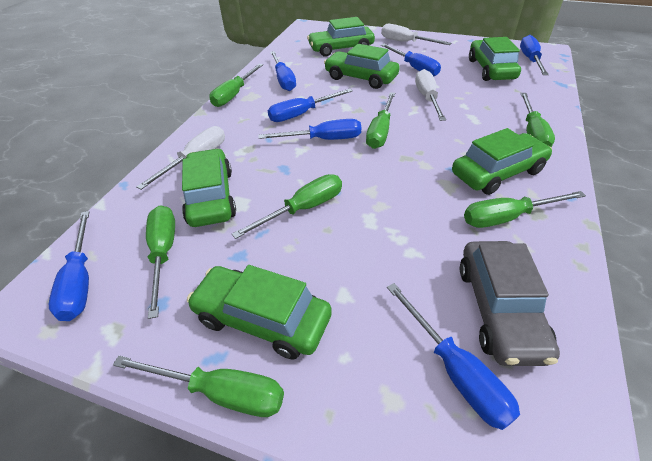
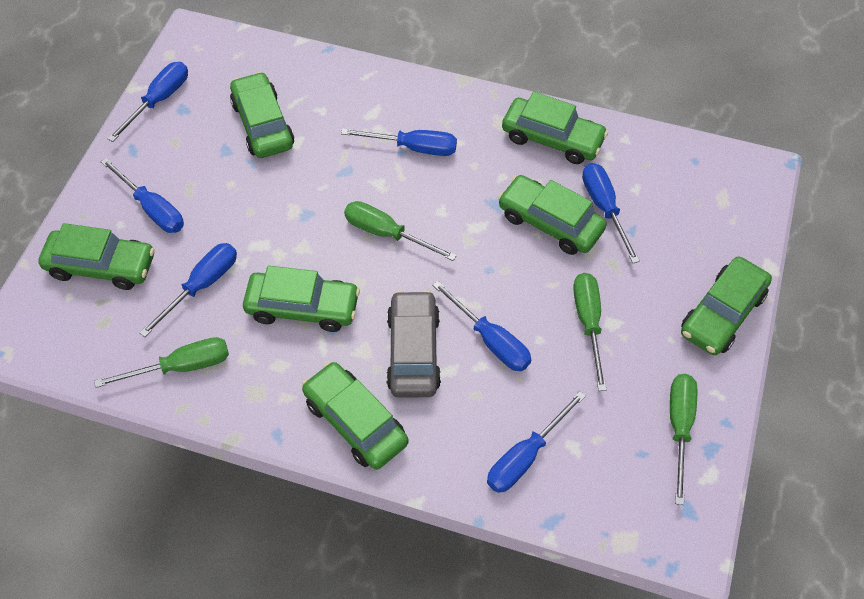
green car: [182,148,236,227] [187,265,332,359] [307,17,375,57] [324,44,400,89] [452,128,552,195] [469,37,521,81] = 6 -> [38,223,155,290] [230,72,294,158] [243,266,360,332] [302,362,409,470] [498,175,607,255] [502,92,608,164] [681,257,772,355] = 7
green screwdriver: [113,356,284,417] [146,206,175,319] [209,64,263,107] [232,174,342,239] [366,92,395,149] [464,191,586,228] [520,93,555,147] = 7 -> [94,337,229,388] [344,201,457,261] [573,273,607,391] [670,374,697,505] = 4
white screwdriver: [136,126,225,190] [381,24,451,45] [415,69,446,121] = 3 -> none = 0

